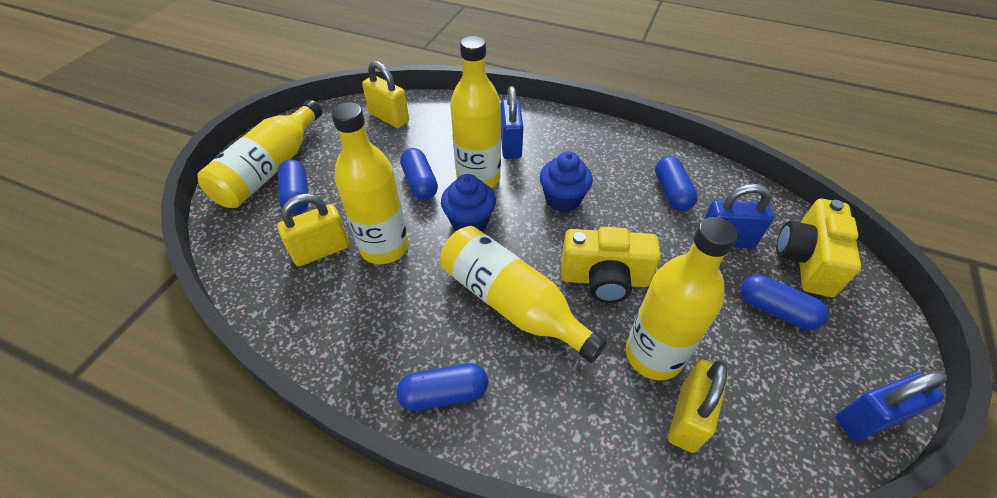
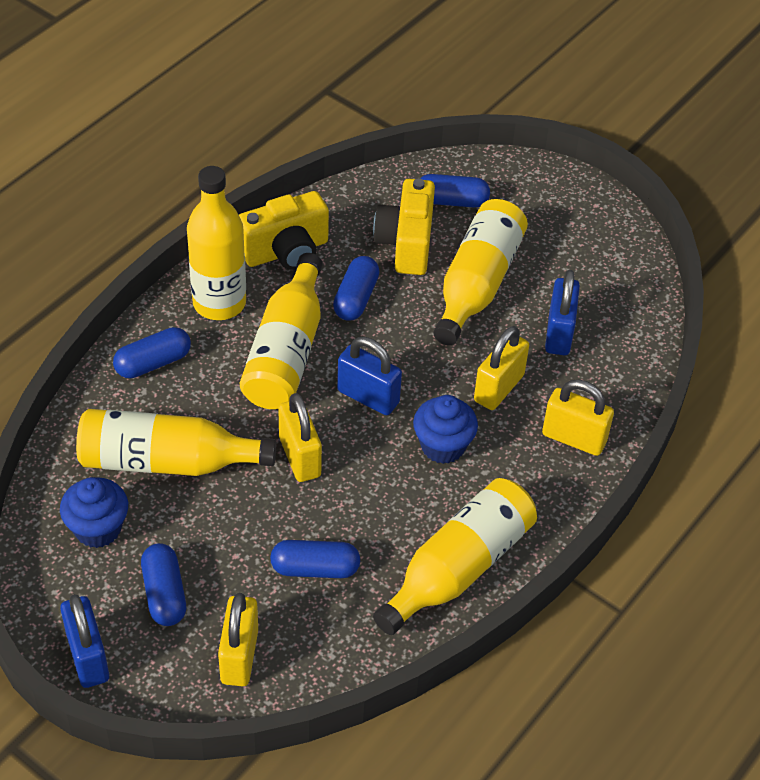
yellow padlock: [277,194,349,266] [362,61,409,128] [668,360,728,453] = 3 -> [218,593,258,687] [278,393,322,482] [474,326,529,410] [542,380,614,456] = 4

